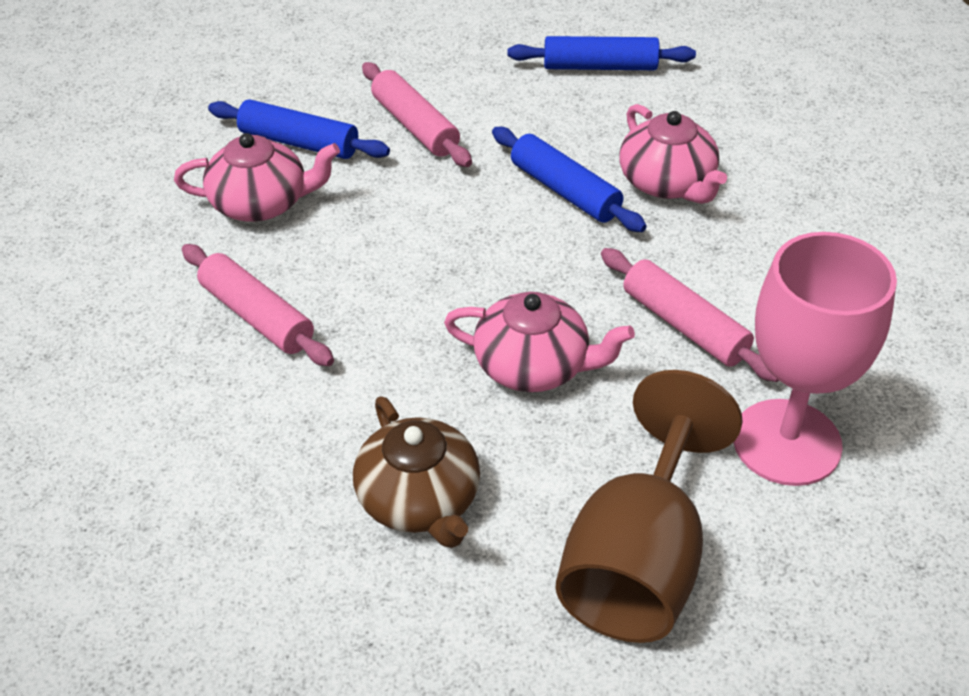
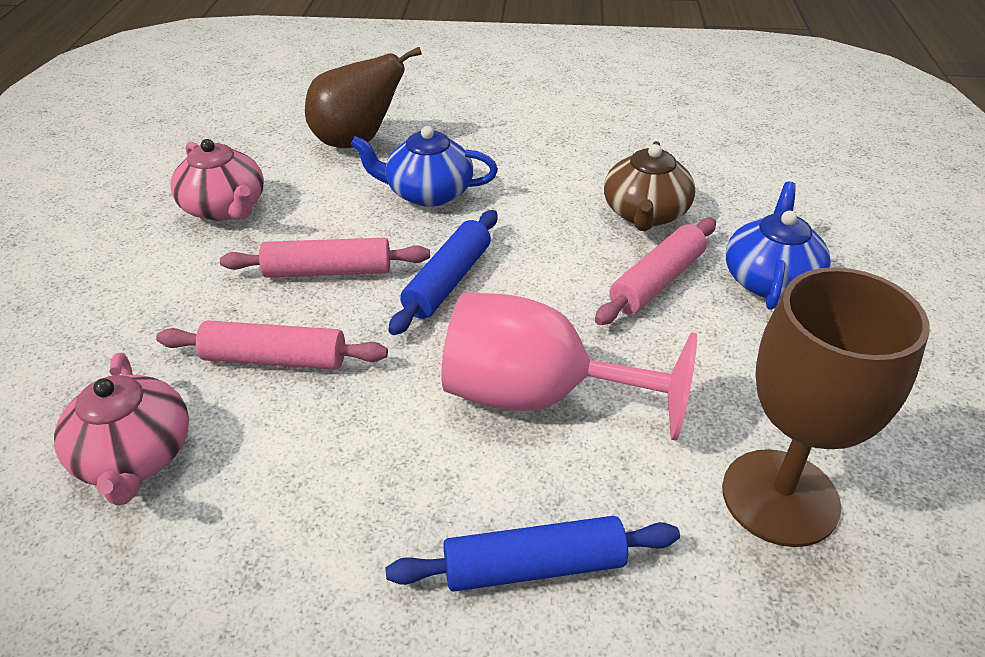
blue rolling pin: [208,99,390,159] [492,127,647,232] [508,36,696,70] = 3 -> [385,516,680,592] [388,210,497,335] = 2
blue teapot: none = 0 -> [350,126,498,207] [726,182,831,310] = 2
brown pear: none = 0 -> [305,47,422,148] = 1
pink teapot: [174,133,340,222] [444,292,635,392] [619,104,727,204] = 3 -> [54,353,189,506] [170,139,264,221] = 2

